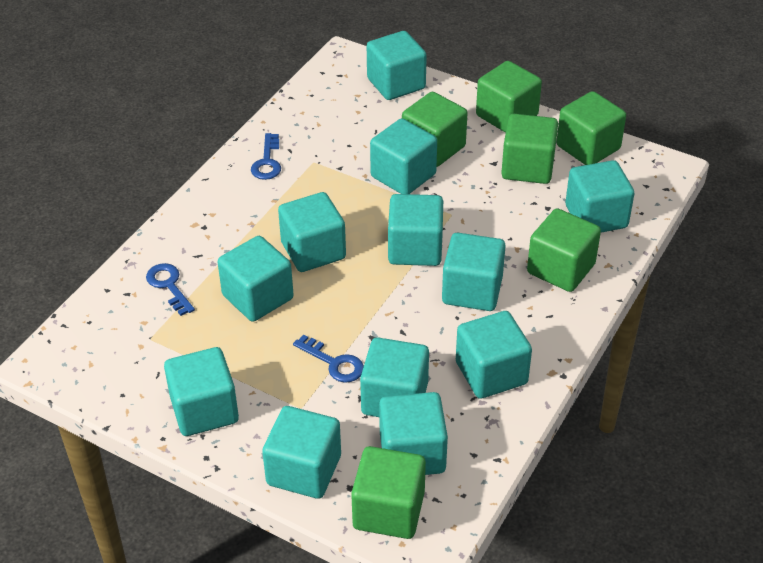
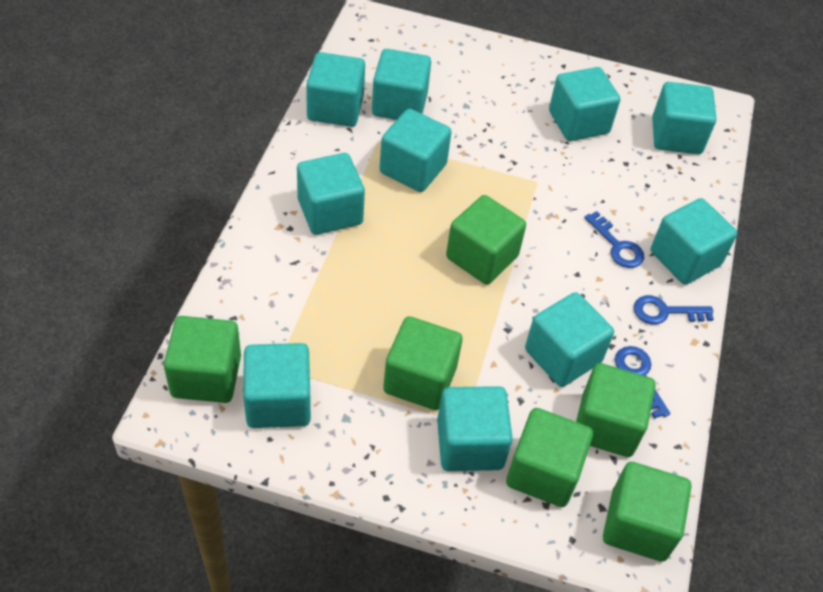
turquoise cube: [164,347,239,436] [218,236,294,322] [262,406,341,499] [278,192,346,272] [360,337,429,417] [367,31,427,100] [370,118,437,194] [379,392,448,475] [388,194,443,266] [442,233,506,311] [456,311,532,399] [565,160,634,233] = 12 -> [243,343,311,428] [297,153,365,235] [306,52,365,127] [372,49,431,120] [379,109,451,192] [437,386,513,471] [525,292,614,387] [549,67,620,141] [651,198,737,285] [652,82,716,154] = 10

